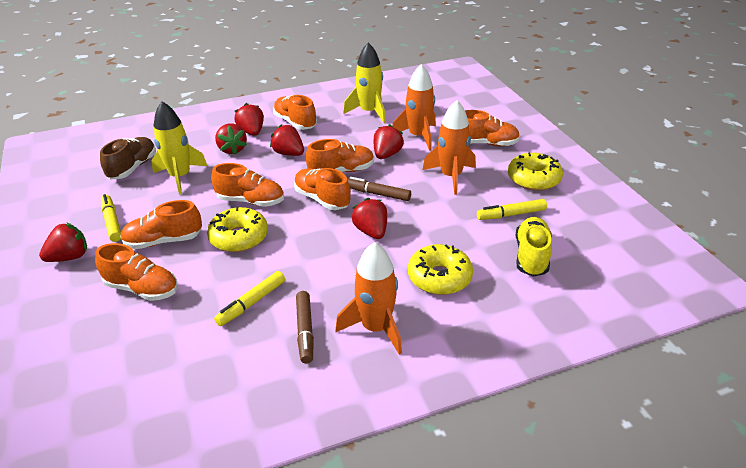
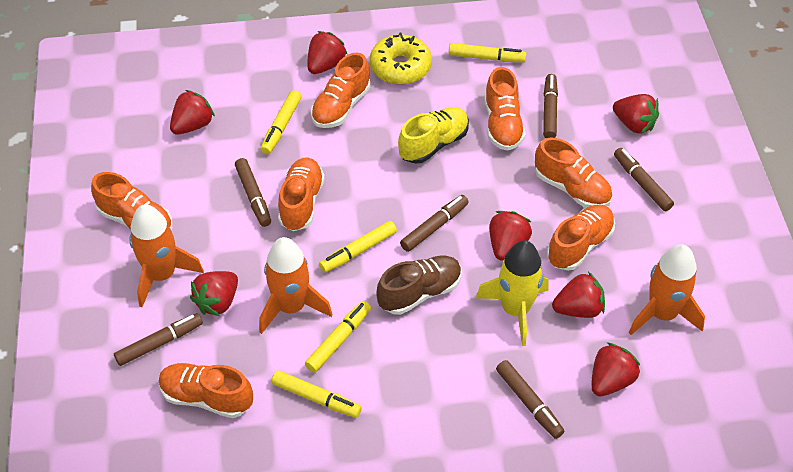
brown marker: [296,291,314,363] [347,177,411,201] = 2 -> [114,313,203,366] [235,158,271,227] [400,195,469,252] [496,360,564,439] [543,74,558,138] [614,148,674,211] = 6
red strawberry: [39,222,87,262] [215,123,247,155] [234,103,264,136] [270,124,304,156] [352,198,387,239] [374,124,404,159] = 6 -> [170,90,215,135] [190,271,238,316] [307,31,348,74] [489,211,532,261] [552,272,605,318] [591,343,640,396] [613,94,659,134] = 7
yellow donut: [207,207,268,252] [408,244,473,295] [508,153,563,191] = 3 -> [370,32,432,85] = 1
yellow marker: [101,194,121,242] [214,271,285,326] [477,199,547,220] = 3 -> [260,90,301,154] [272,370,362,418] [305,301,371,373] [319,221,397,273] [449,43,526,63] = 5
yellow rocket: [151,101,207,195] [343,43,386,123] = 2 -> [476,240,549,346] = 1

